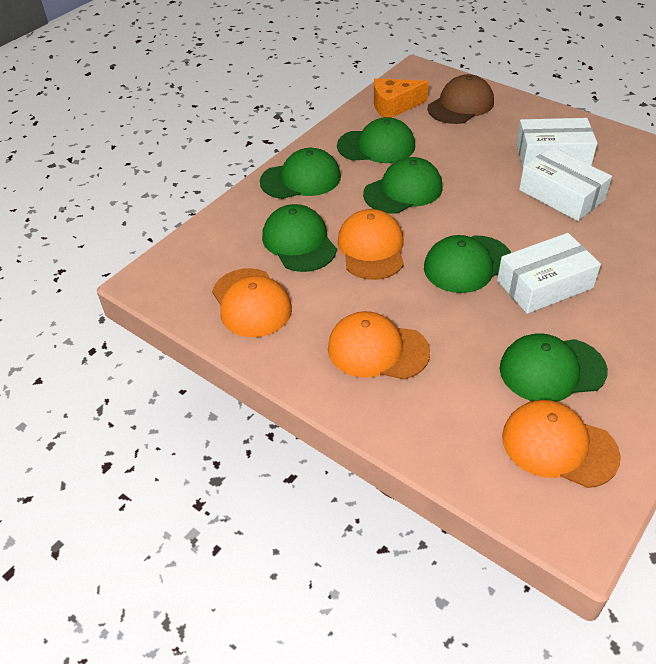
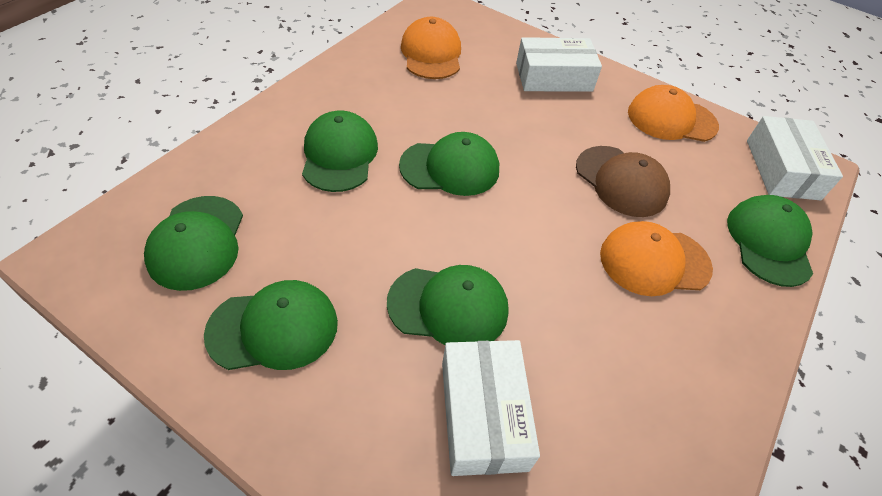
orange cap: [212,268,292,337] [328,311,430,380] [338,209,404,280] [502,400,621,488] = 4 -> [401,17,461,79] [600,221,713,296] [628,85,719,142] = 3
orange cheese: [374,78,429,118] = 1 -> none = 0

